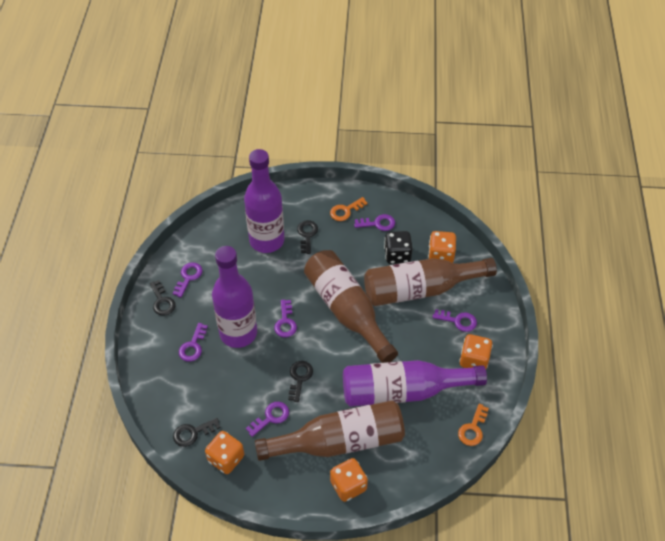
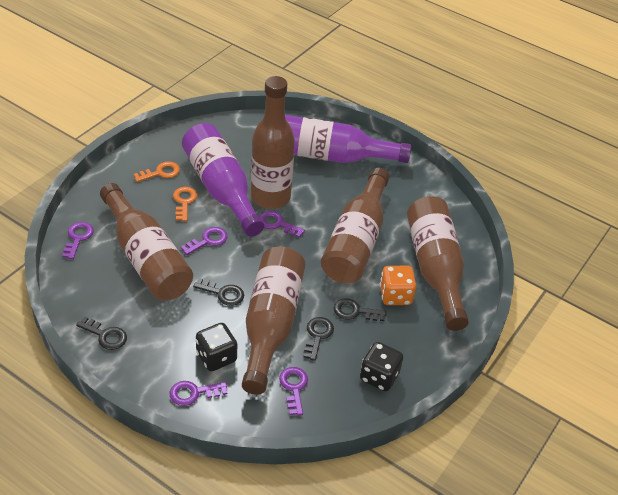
black dice: [384,231,413,264] = 1 -> [196,323,237,371] [360,342,403,391] = 2
brown bottle: [255,400,405,461] [304,250,398,363] [364,258,497,306] = 3 -> [100,183,193,300] [242,246,305,395] [251,76,295,209] [321,168,390,283] [407,196,469,331] = 5
orange dice: [205,431,244,474] [330,458,368,502] [428,231,456,263] [459,334,493,369] = 4 -> [380,266,416,305] = 1
purple bottle: [212,246,257,348] [244,149,285,253] [343,360,487,407] = 3 -> [182,123,264,236] [285,115,411,163] = 2
purple key: [172,262,202,297] [179,323,208,362] [246,402,289,437] [274,300,297,338] [354,214,395,231] [432,309,477,332] = 6 -> [62,222,94,259] [170,381,227,406] [181,227,228,255] [260,211,305,238] [279,367,308,416] = 5

